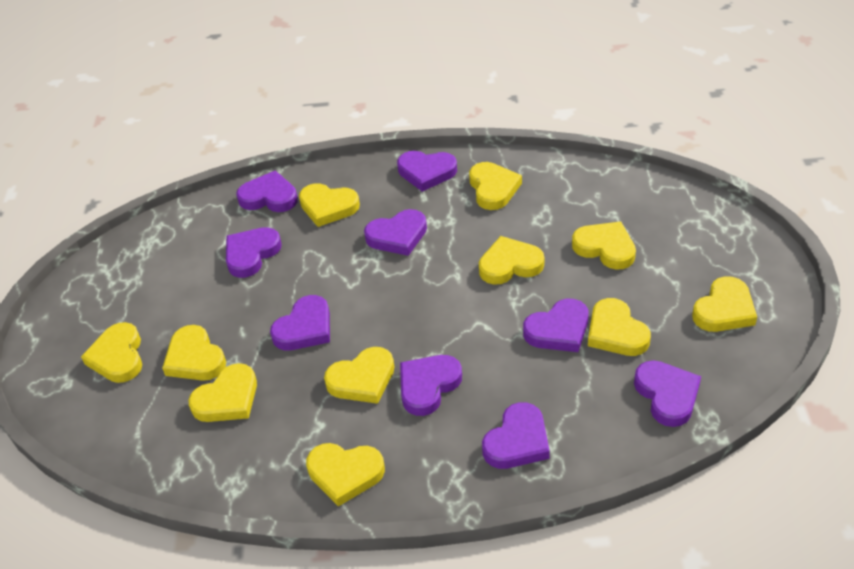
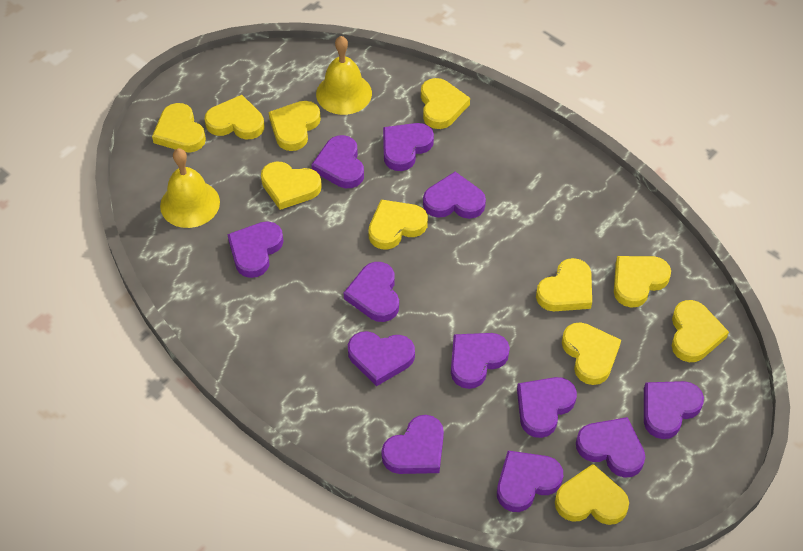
purple heart: [226,227,282,278] [236,171,298,212] [270,295,330,350] [364,209,427,256] [397,151,457,192] [400,355,462,416] [482,402,550,469] [523,299,589,352] [634,360,701,427] = 9 -> [227,221,284,278] [311,135,364,188] [344,262,399,322] [348,331,415,386] [381,415,444,474] [383,123,434,171] [423,172,486,219] [451,333,510,389] [497,451,563,512] [517,377,577,438] [576,417,645,478] [644,381,704,439] = 12
yellow bell: none = 0 -> [160,148,220,228] [316,36,372,115] = 2

